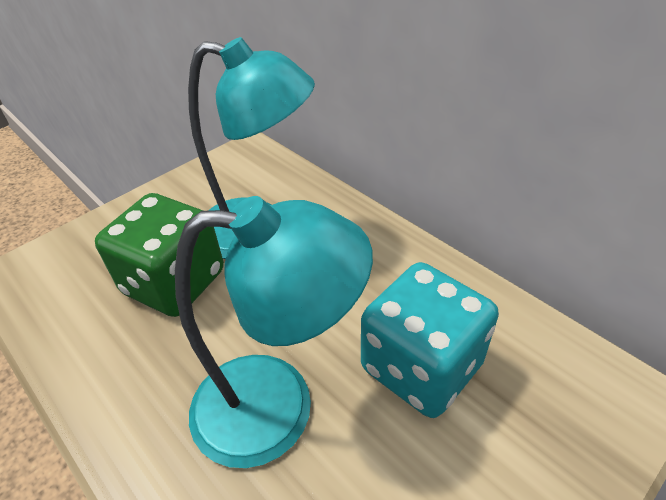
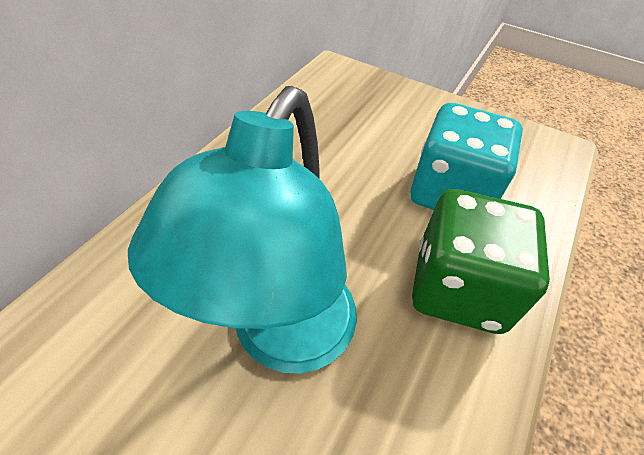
turquoise lamp: [175,196,373,468] [188,37,315,259] = 2 -> [128,86,357,374] = 1

